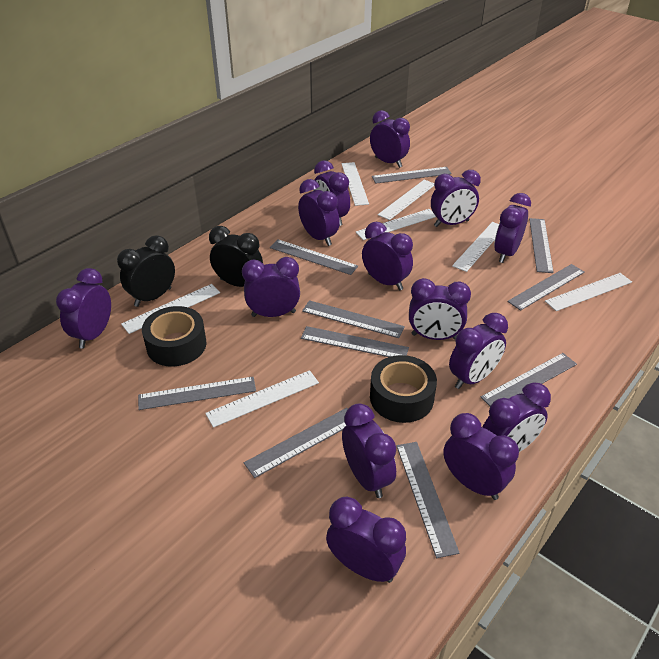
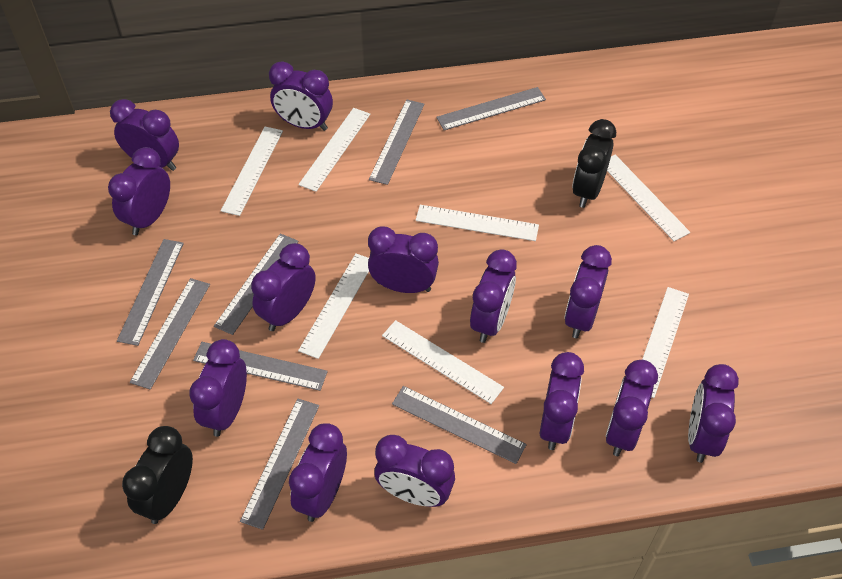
black tape: [142,306,206,367] [370,355,437,423] = 2 -> none = 0
grey ruler: [138,377,256,410] [244,408,348,478] [270,239,358,275] [301,326,409,357] [302,300,405,338] [372,167,452,184] [396,442,460,558] [481,353,577,406] [507,264,585,311] [529,218,554,273] = 10 -> [117,239,184,346] [130,278,210,390] [193,342,328,391] [214,234,298,335] [240,399,319,530] [369,99,424,185] [392,386,527,464] [436,87,546,130] = 8
purple clock: [56,268,111,349] [242,257,300,317] [298,179,340,246] [313,160,350,226] [326,497,406,583] [342,404,396,498] [362,222,413,290] [370,110,410,168] [409,278,471,340] [431,170,481,227] [443,413,519,500] [449,313,508,389] [483,383,551,452] [494,193,531,263] = 14 -> [108,147,170,235] [110,99,179,171] [189,339,247,437] [251,243,316,331] [269,61,333,131] [289,423,347,522] [368,226,439,293] [374,435,455,507] [470,249,517,343] [539,352,584,450] [564,245,612,339] [605,360,658,456] [688,364,739,463] = 13

